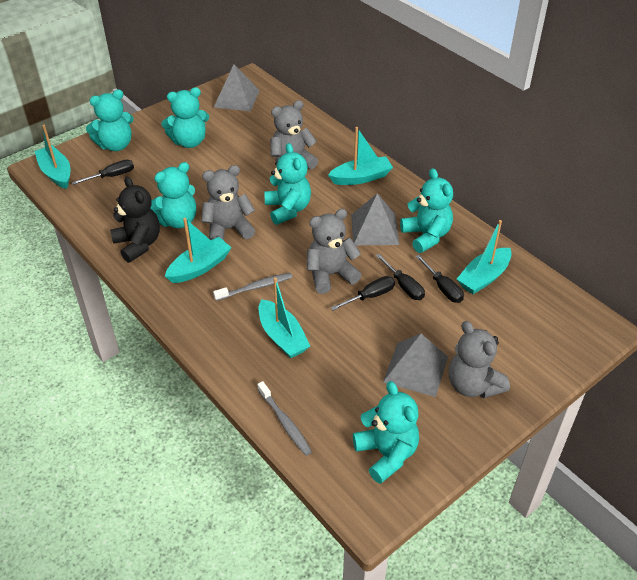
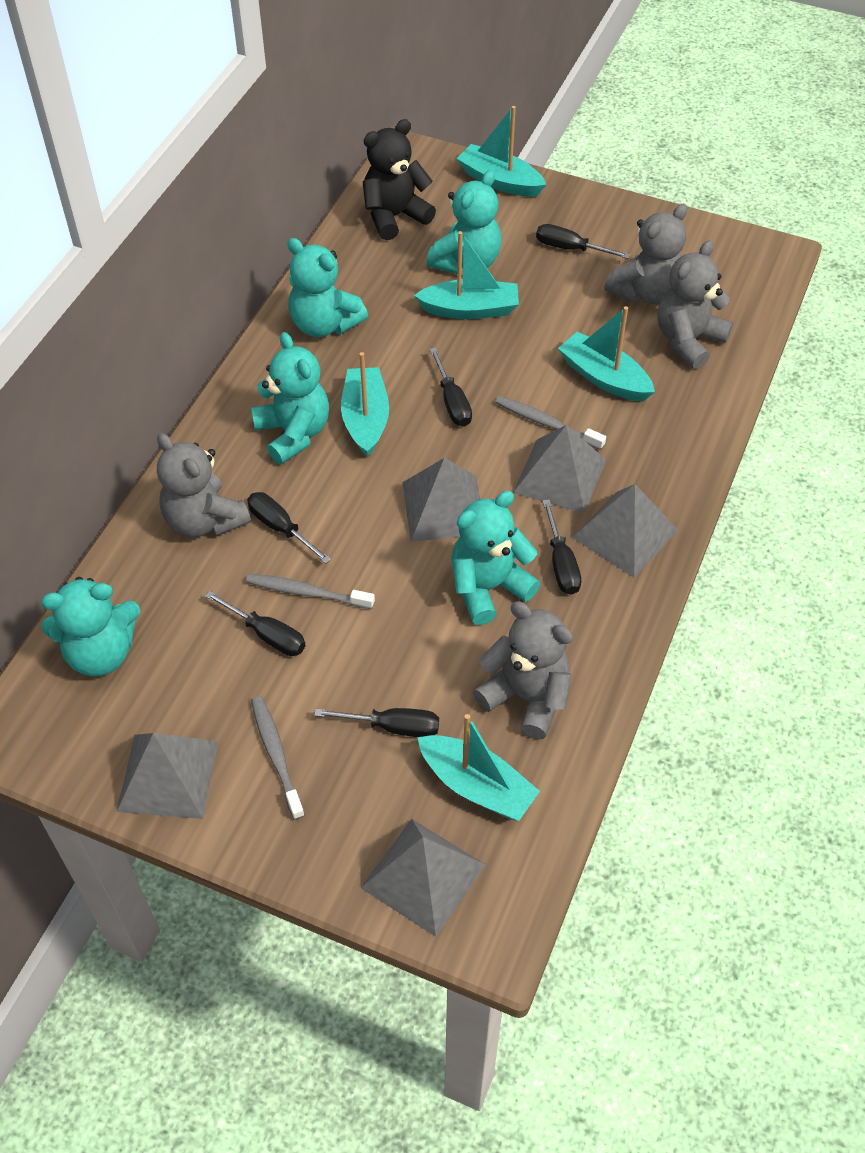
black screwdriver: [72,160,134,185] [331,276,395,311] [376,254,425,300] [415,255,464,303] = 4 -> [205,591,306,656] [247,492,331,563] [314,708,439,737] [430,348,472,427] [536,224,630,259] [542,499,581,595] = 6
grey pyramid: [214,64,260,111] [351,193,399,245] [383,334,448,397] = 3 -> [116,733,218,819] [361,819,486,937] [402,458,480,542] [513,425,606,514] [572,484,679,578] = 5
grey toothbrush: [213,273,292,301] [257,381,312,456] = 2 -> [246,574,375,609] [251,696,305,820] [495,396,606,450] = 3
turquoise teddy bear: [86,89,134,151] [151,162,196,229] [161,87,209,148] [264,143,311,225] [353,381,419,484] [400,168,453,253] = 6 -> [41,577,140,677] [251,332,329,464] [287,238,368,337] [427,170,502,274] [451,491,540,625] = 5

